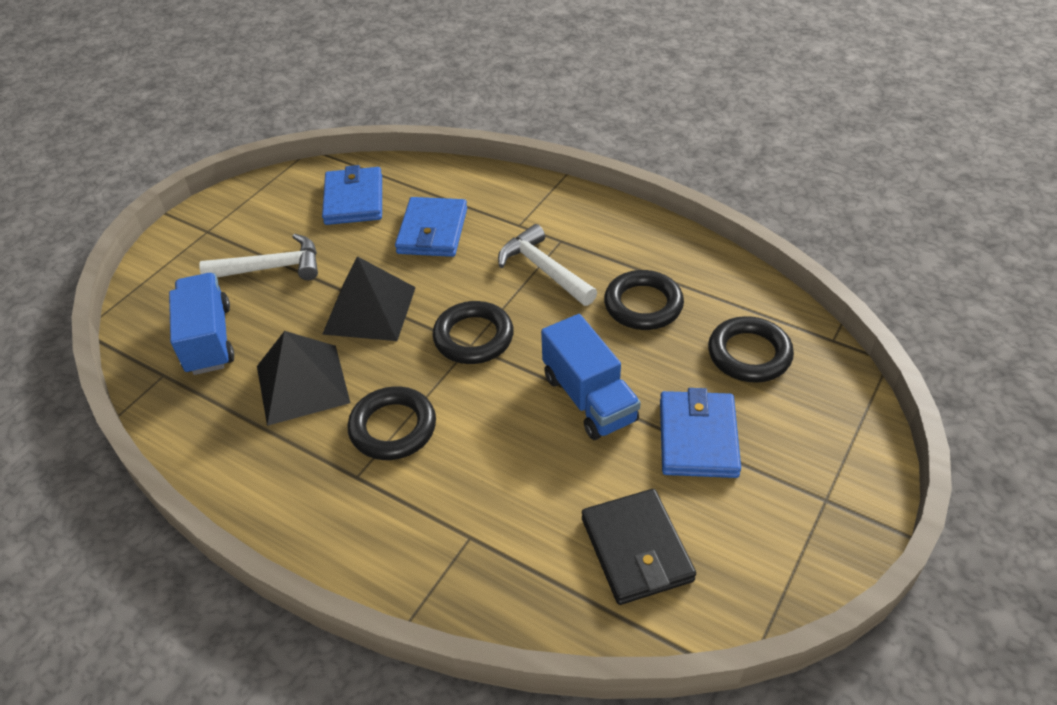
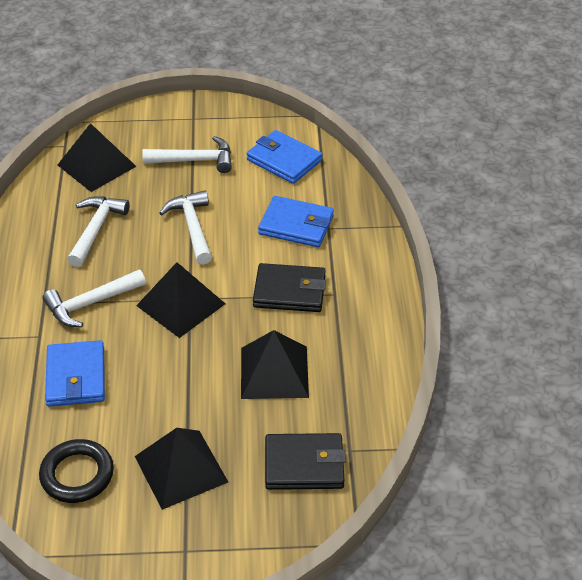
black pyramid: [257,331,350,426] [322,256,416,341] = 2 -> [58,123,137,192] [135,428,228,510] [136,262,225,338] [241,330,309,399] = 4
black ring: [348,386,436,460] [432,301,514,364] [604,270,684,330] [708,316,794,383] = 4 -> [39,439,114,503] = 1
black wallet: [582,489,696,605] = 1 -> [253,263,326,312] [265,433,346,490] = 2
blue truck: [169,273,235,375] [541,314,641,440] = 2 -> none = 0
white hammer: [199,234,318,280] [498,224,597,306] = 2 -> [42,270,146,327] [67,196,129,267] [142,136,232,173] [159,190,212,265] = 4

